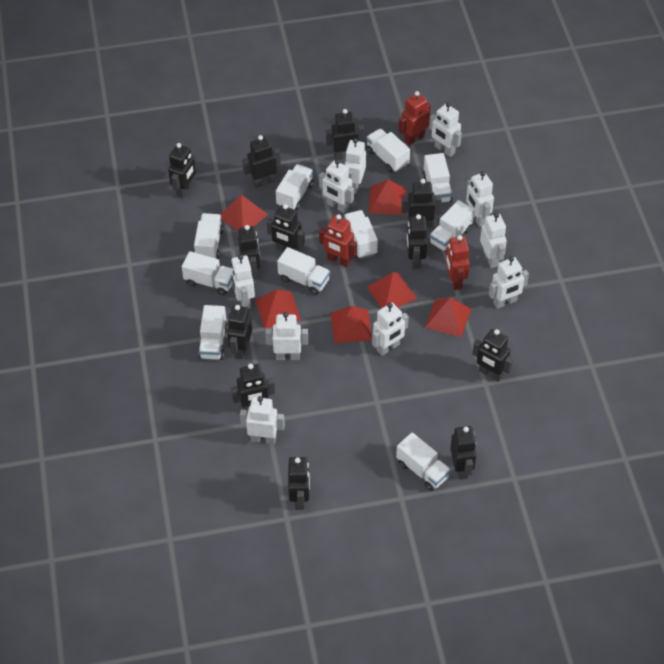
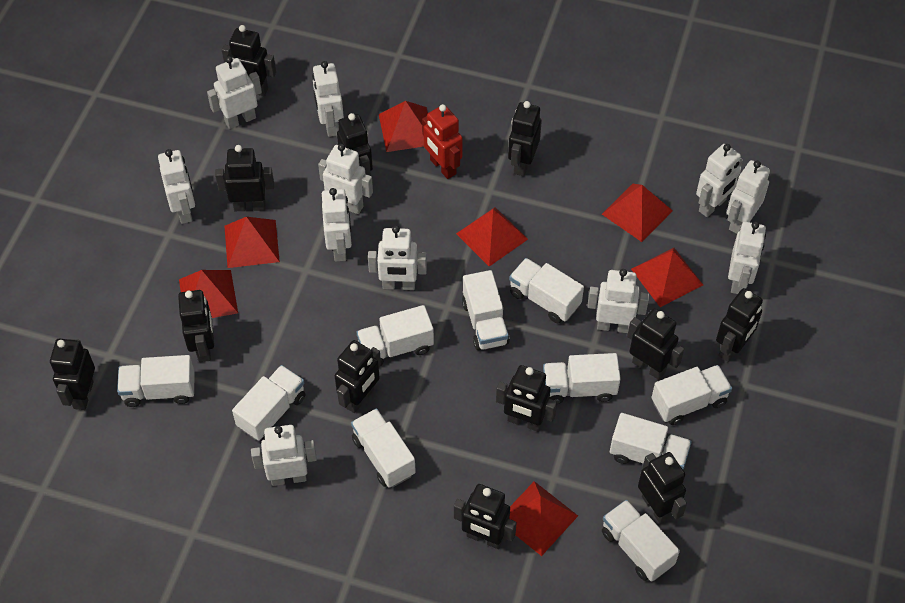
red pyramid: [220,195,268,232] [255,289,301,329] [331,306,372,343] [367,272,417,308] [369,179,406,215] [425,298,472,337] = 6 -> [179,270,238,318] [225,217,280,268] [379,101,428,152] [456,207,528,266] [509,481,578,556] [602,184,673,242] [631,248,703,307] = 7
red robot: [319,214,357,267] [398,91,431,146] [445,235,470,290] = 3 -> [422,104,463,179] = 1
white robot: [231,255,255,309] [240,396,285,444] [266,312,308,360] [319,159,354,213] [344,138,366,194] [372,303,409,356] [429,102,462,157] [466,171,494,227] [480,213,507,268] [489,256,529,309] = 10 -> [158,149,195,224] [207,56,262,129] [251,425,317,486] [312,61,344,137] [318,144,373,214] [322,188,352,262] [368,226,427,290] [587,269,649,333] [696,144,743,217] [727,160,770,234] [728,222,766,294] = 11

